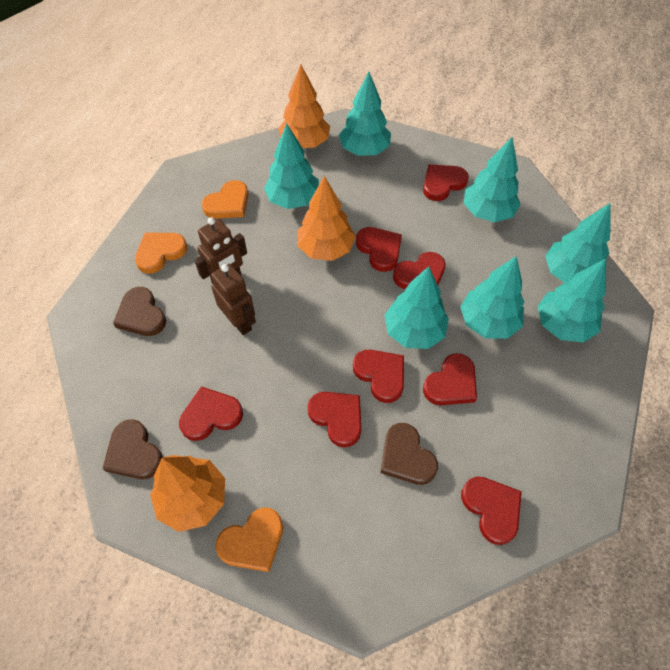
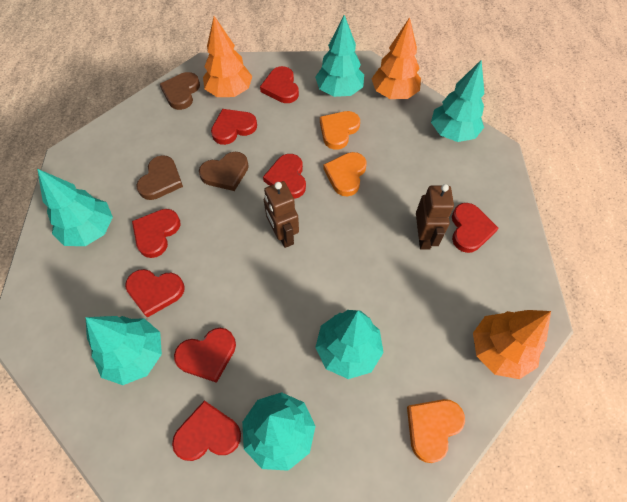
turquoise tree: [264,124,319,209] [339,72,391,156] [384,267,449,349] [460,256,524,339] [464,137,521,222] [537,259,606,343] [545,203,611,283] = 7 -> [37,169,113,246] [86,316,162,385] [242,392,316,471] [315,15,364,97] [315,310,384,379] [431,60,484,142] = 6

